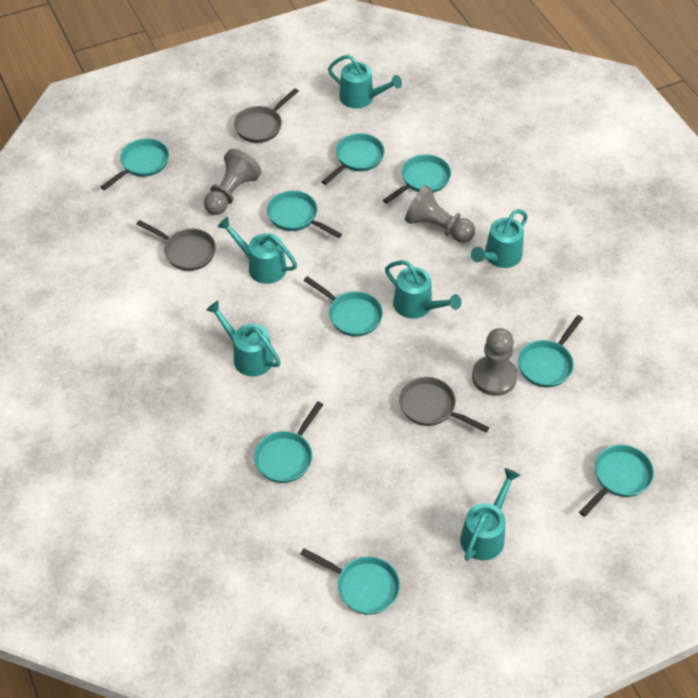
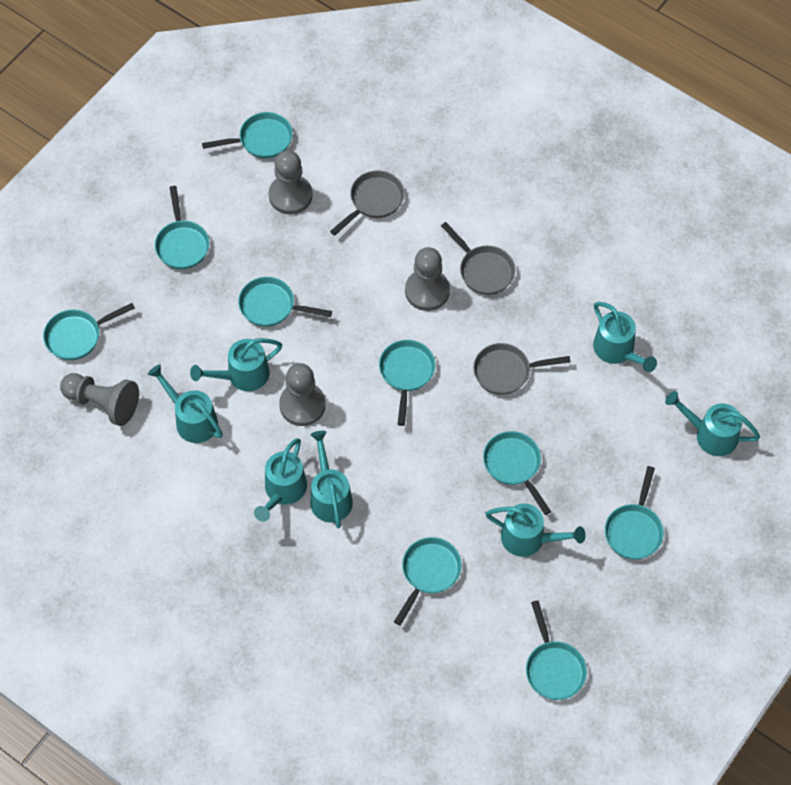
grey pawn: [204,149,262,215] [405,185,475,243] [472,328,517,396] = 3 -> [60,373,139,426] [269,150,312,214] [279,363,326,426] [405,247,450,311] = 4
turquoise watering can: [206,301,281,376] [217,217,297,284] [328,55,402,108] [385,260,461,319] [460,468,520,561] [471,209,528,268] = 6 -> [148,364,223,443] [190,338,282,391] [254,438,307,522] [310,431,353,528] [485,504,586,557] [593,302,657,372] [665,391,760,456] = 7

